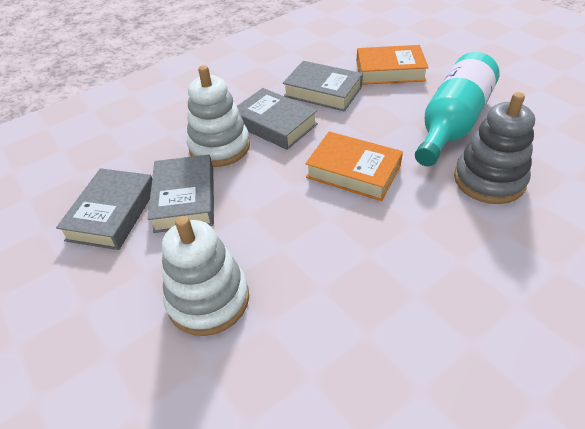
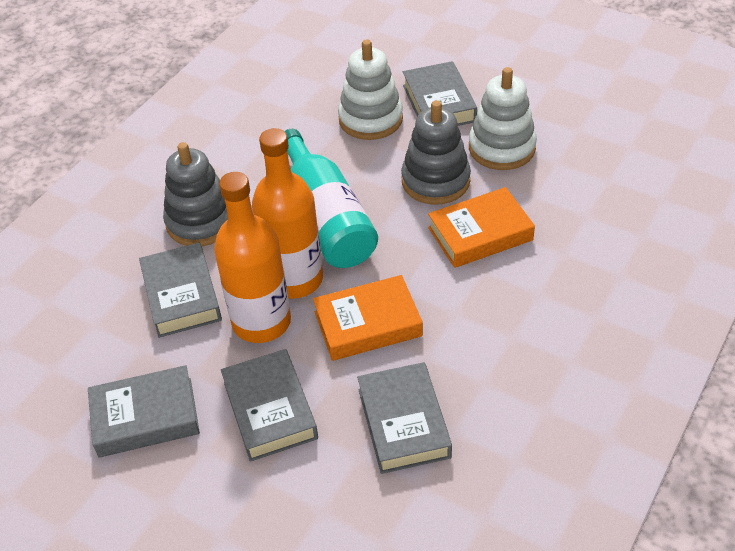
grey book: [56,168,152,250] [148,155,214,233] [237,88,318,150] [283,61,363,111] = 4 -> [88,365,200,457] [139,243,222,338] [221,349,318,462] [357,362,452,474] [403,61,477,126] = 5
grey stacking toy: [454,92,535,204] = 1 -> [163,142,228,246] [401,100,471,205] = 2
orange bottle: none = 0 -> [214,172,291,343] [252,128,323,299] = 2

